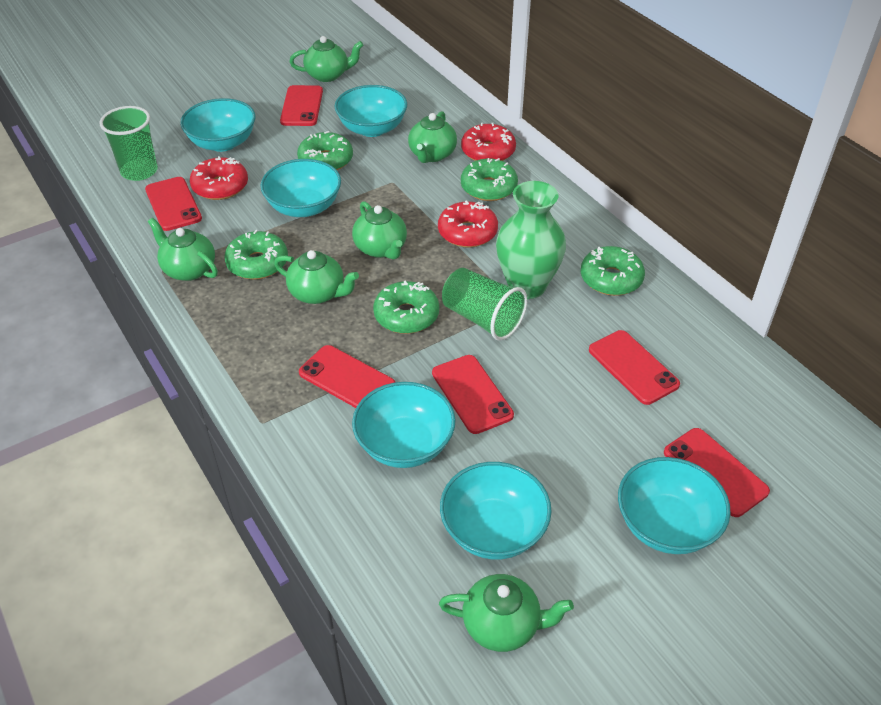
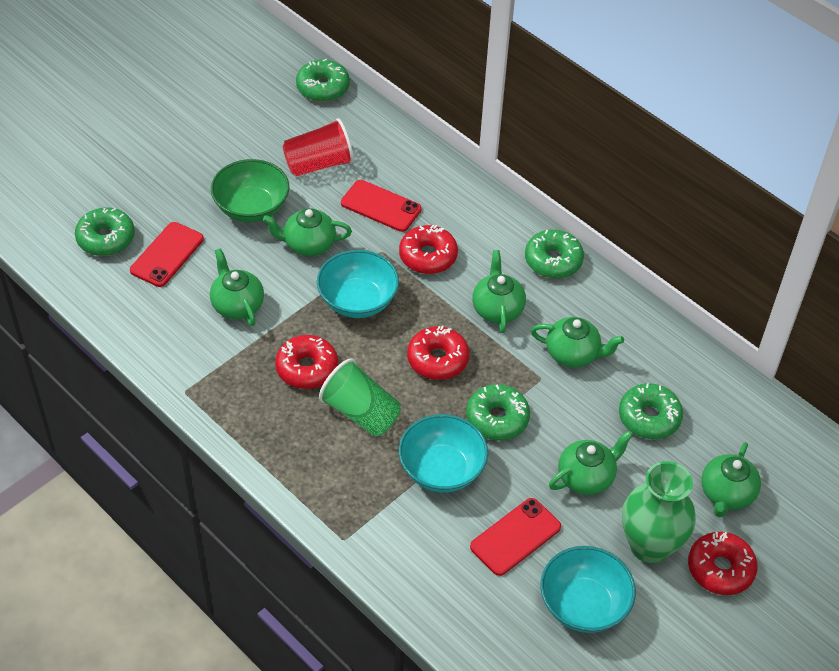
green bowl: none = 0 -> [211,159,289,222] = 1
green cup: [99,106,158,181] [442,268,527,341] = 2 -> [319,358,401,437] = 1
red cup: none = 0 -> [283,118,354,176] = 1
red donut: [190,156,248,200] [438,200,498,248] [461,123,516,161] = 3 -> [275,335,338,389] [399,225,458,274] [407,326,469,380] [688,532,757,595] = 4
red phone: [145,177,202,231] [280,85,323,126] [299,345,395,408] [432,355,514,434] [589,330,680,405] [664,428,770,517] = 6 -> [130,222,204,287] [341,180,422,232] [470,498,561,576] = 3
turquoise bowl: [180,98,255,152] [260,159,341,217] [334,85,407,137] [352,382,456,468] [440,462,552,559] [618,457,731,554] = 6 -> [317,250,399,318] [399,414,488,492] [540,546,636,633] = 3

